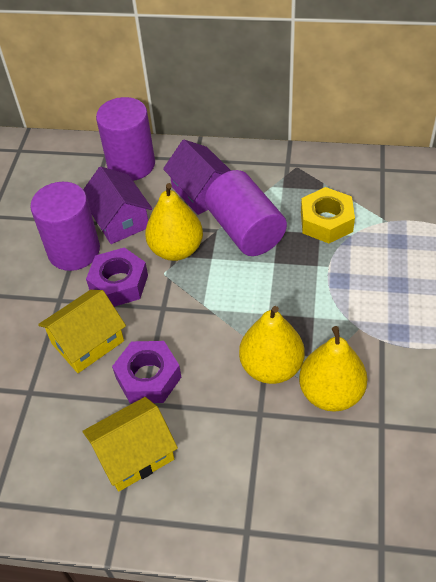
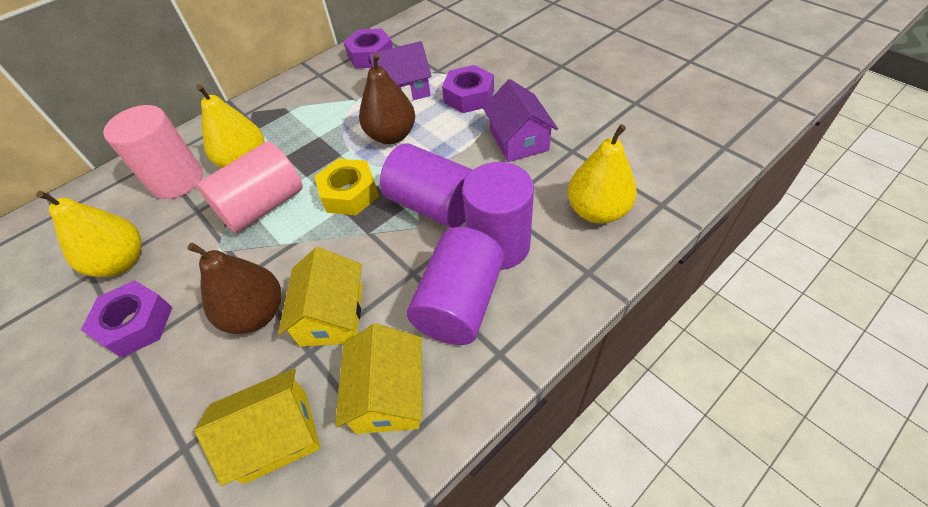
brown pear: none = 0 -> [187,243,281,334] [359,53,415,144] = 2
pink cylinder: none = 0 -> [103,105,203,199] [197,141,303,233] = 2
purple nut: [86,247,148,307] [112,341,181,404] = 2 -> [81,280,173,358] [343,29,393,68] [442,65,494,113] = 3
yellow house: [38,290,126,373] [82,397,178,492] = 2 -> [195,368,320,486] [278,247,362,347] [335,323,422,434] = 3

